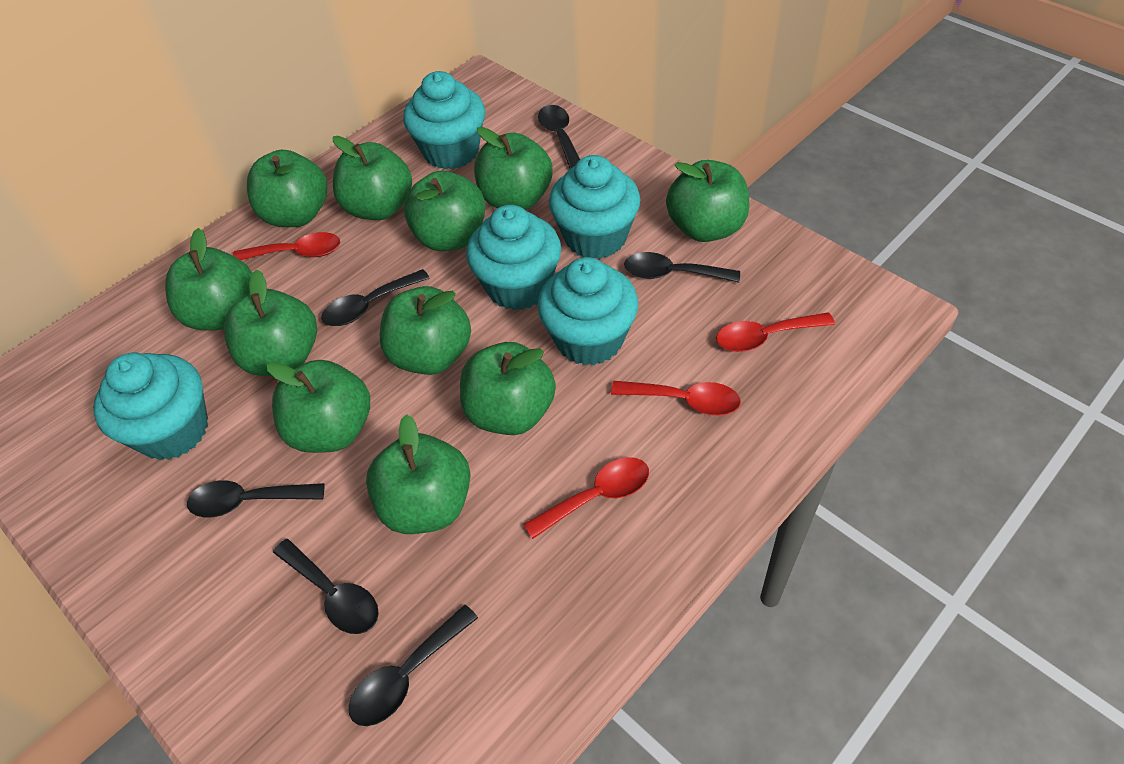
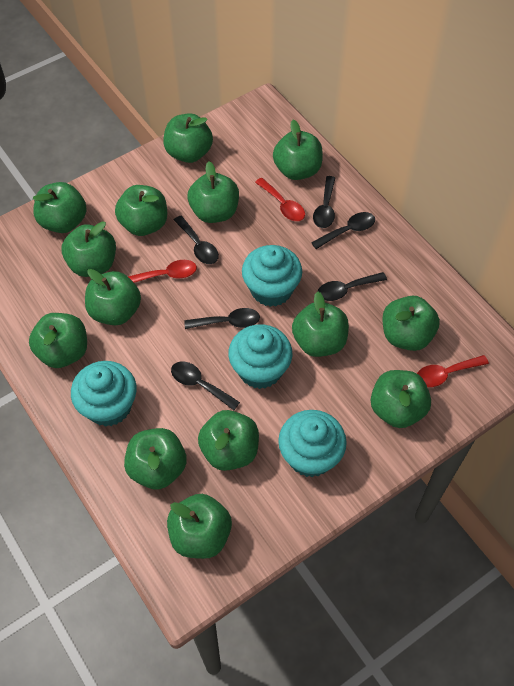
green apple: [165,228,252,331] [224,270,317,376] [247,150,327,227] [266,360,370,453] [333,136,412,220] [366,414,471,534] [379,286,471,375] [404,171,486,251] [460,342,556,435] [474,127,553,210] [666,160,750,242] = 11 -> [29,313,87,368] [33,182,87,233] [62,221,116,277] [85,269,141,325] [115,185,167,236] [124,428,187,489] [163,113,213,163] [167,494,232,559] [188,161,239,223] [198,410,259,471] [273,120,323,180] [292,291,349,357] [371,370,431,428] [382,295,440,351] = 14
red spoon: [233,232,340,260] [524,457,649,539] [611,381,741,416] [716,312,835,352] = 4 -> [128,260,197,283] [255,178,305,221] [417,355,489,387] = 3
turquoise cupcake: [93,352,208,460] [403,71,485,169] [466,205,561,310] [537,257,638,365] [549,155,640,259] = 5 -> [71,361,137,427] [228,324,292,389] [242,245,302,307] [278,410,347,477] = 4

